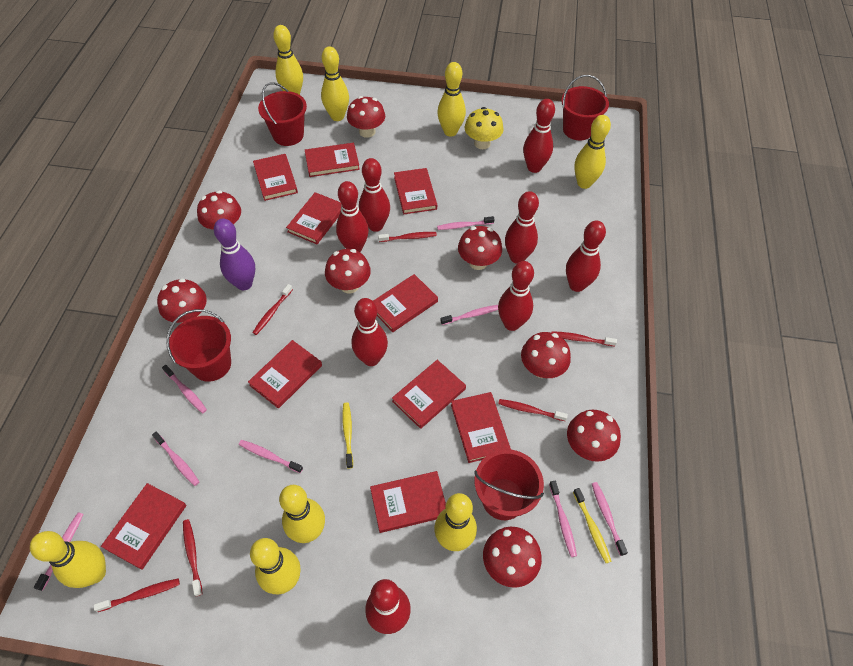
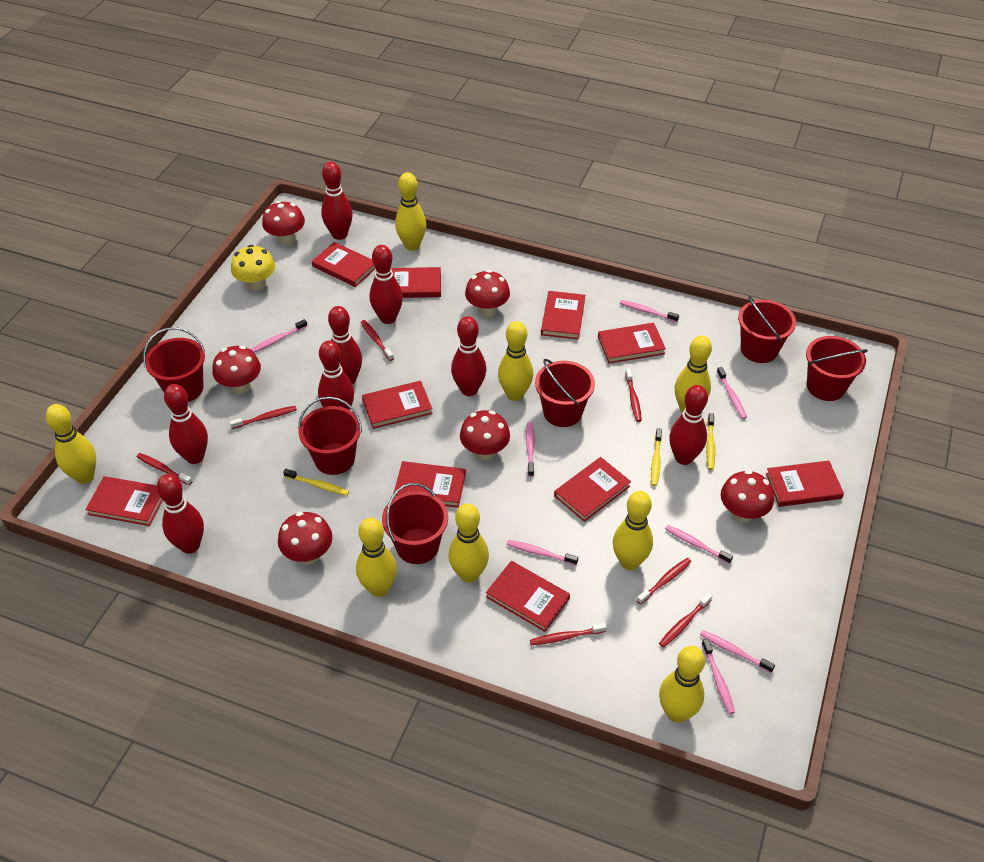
purple bowling pin: [214,218,255,290] = 1 -> none = 0
red bucket: [166,309,231,382] [258,82,307,146] [474,449,544,520] [561,75,609,140] = 4 -> [143,327,205,402] [298,397,362,475] [382,483,448,564] [535,359,595,427] [738,296,796,363] [806,336,868,401] = 6
red mushroom: [157,278,207,323] [197,190,241,230] [325,249,371,293] [347,96,385,138] [458,226,502,270] [483,527,542,588] [521,332,571,378] [567,410,621,462] = 8 -> [212,346,261,394] [262,201,305,245] [278,512,333,565] [460,410,510,460] [465,270,510,317] [721,470,774,523] = 6
red toothbrush: [94,578,180,612] [183,519,203,597] [252,284,293,335] [378,232,437,242] [498,399,568,421] [551,331,617,346] = 6 -> [137,453,193,485] [230,406,297,429] [361,320,394,361] [530,623,607,645] [625,368,642,422] [636,558,691,605] [659,593,712,648] = 7
yellow toothbrush: [342,402,353,469] [573,488,611,563] = 2 -> [283,469,349,496] [651,428,662,486] [706,413,715,470] = 3

